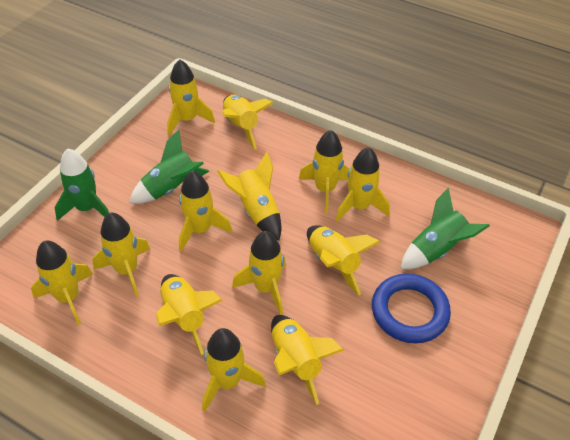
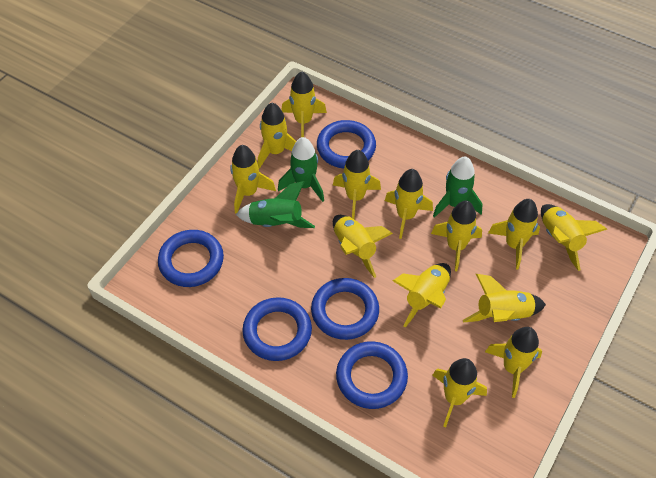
blue ring: [372,274,451,343] = 1 -> [158,230,224,287] [242,297,312,361] [311,278,379,340] [317,120,376,168] [336,341,408,409] = 5

